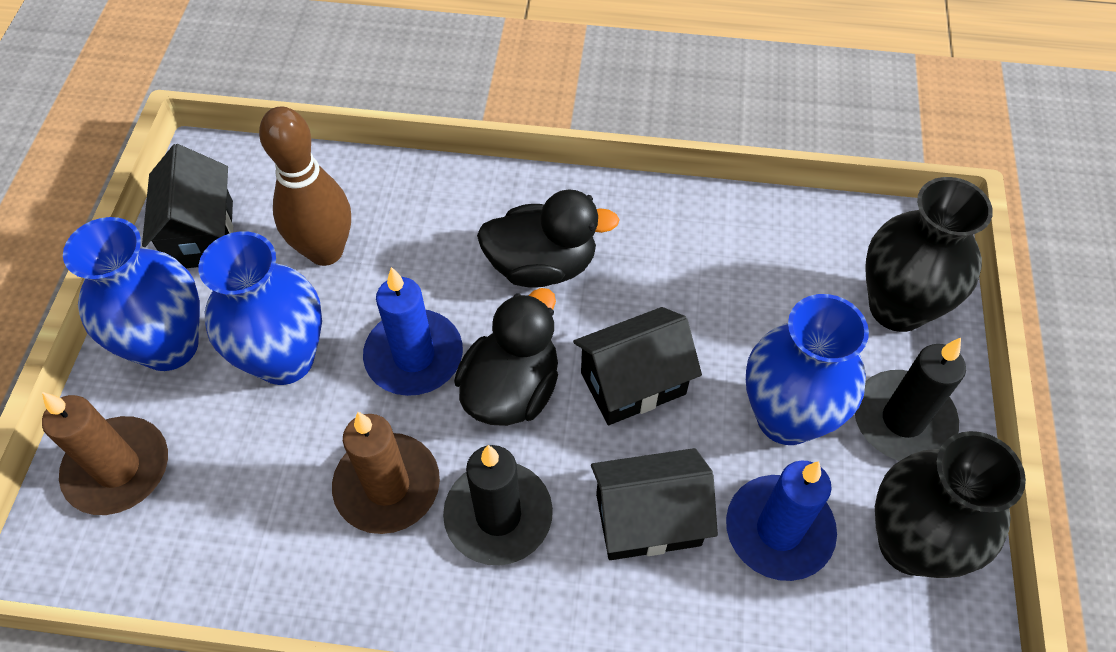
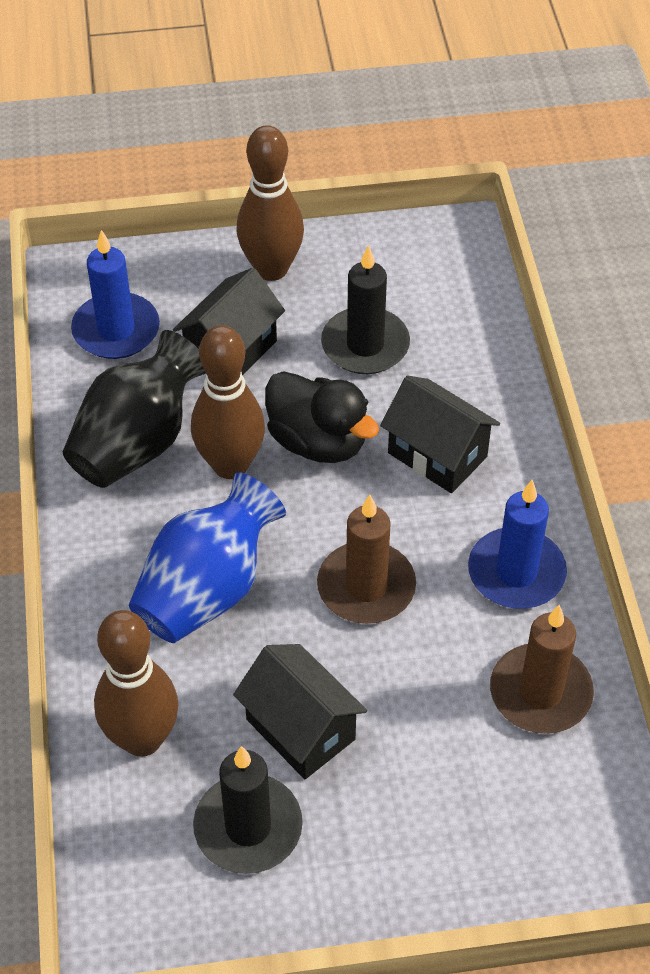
black duck: [454,288,558,426] [477,189,620,288] = 2 -> [265,371,379,463] = 1
black vase: [865,177,993,332] [875,431,1026,578] = 2 -> [63,330,206,488] = 1
blue vase: [63,217,200,371] [198,231,322,385] [746,294,869,445] = 3 -> [129,472,286,643] = 1
brown bowling pin: [259,106,351,266] = 1 -> [94,610,178,757] [191,325,265,479] [236,125,304,281] = 3

